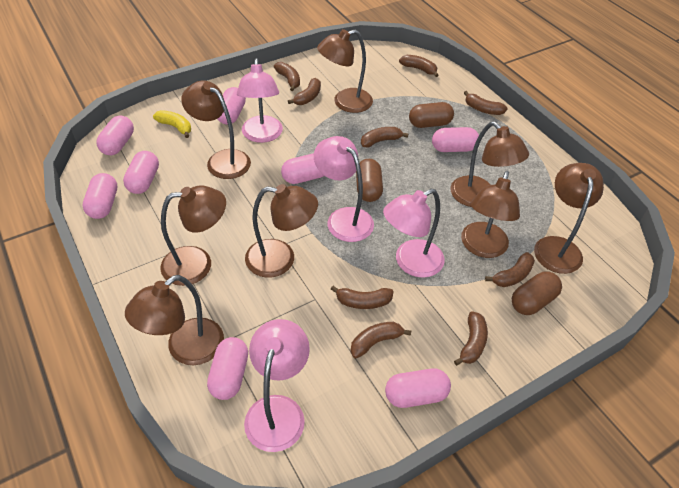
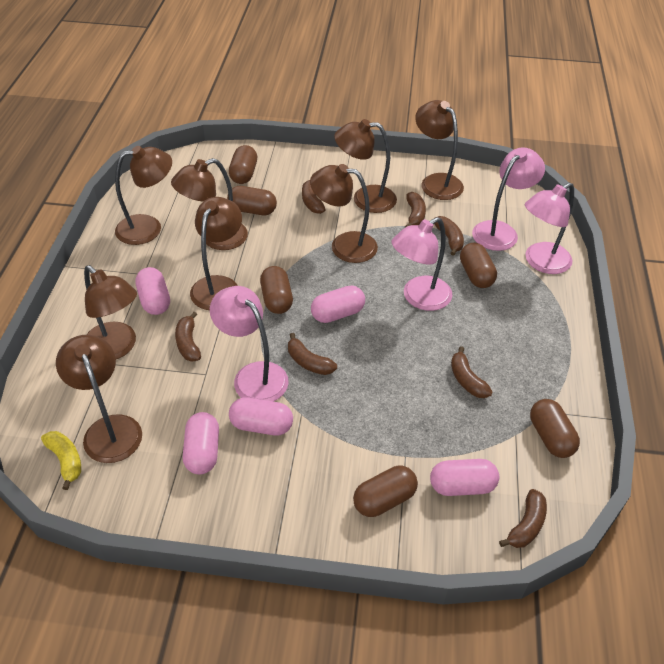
brown banana: [274,62,300,91] [288,78,321,105] [331,286,394,309] [350,322,411,358] [361,127,408,148] [399,55,439,77] [454,311,488,366] [464,91,508,115] [485,252,535,287] = 9 -> [175,312,201,362] [288,333,337,375] [302,180,326,214] [405,192,426,227] [434,216,464,256] [451,346,493,398] [499,489,547,548] = 7
brown capsule: [356,159,383,202] [409,102,454,128] [512,272,562,315] = 3 -> [227,186,277,215] [229,145,257,184] [260,266,293,314] [353,465,418,517] [460,243,497,288] [530,399,580,458] = 6
pink capsule: [82,173,117,219] [96,115,134,155] [123,151,159,194] [207,337,248,400] [218,87,246,124] [281,153,324,184] [385,368,451,408] [432,127,479,152] = 8 -> [135,267,170,315] [183,412,219,474] [229,397,293,436] [311,285,365,323] [430,459,499,496] = 5

